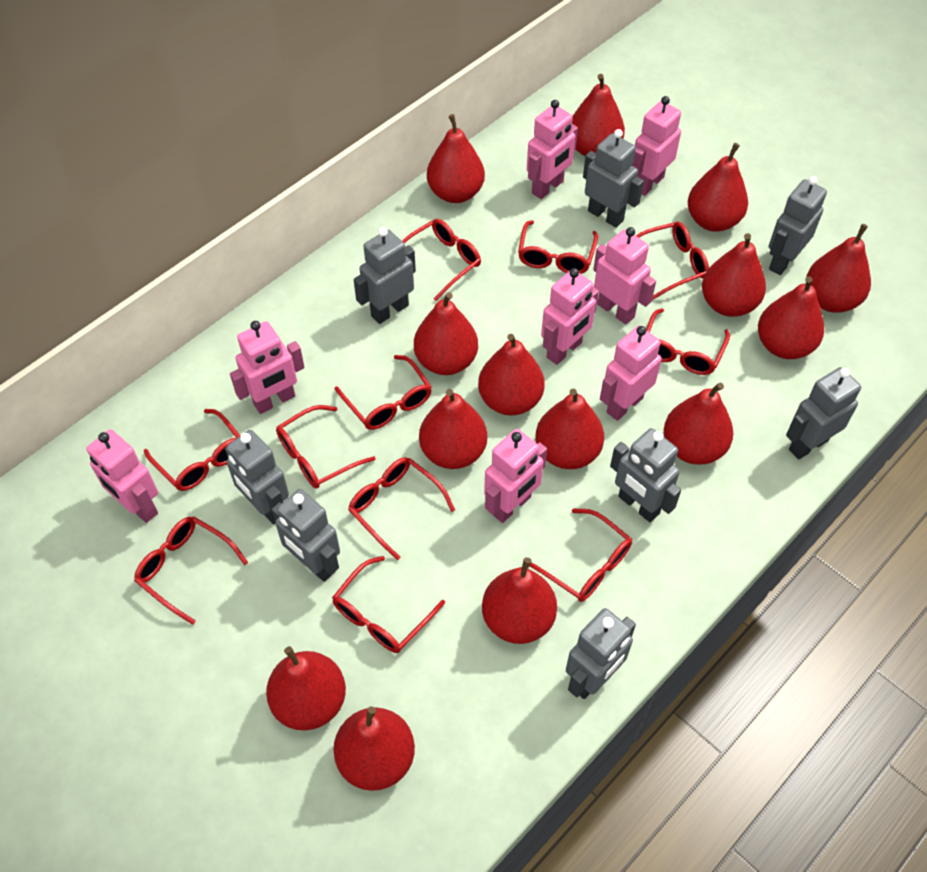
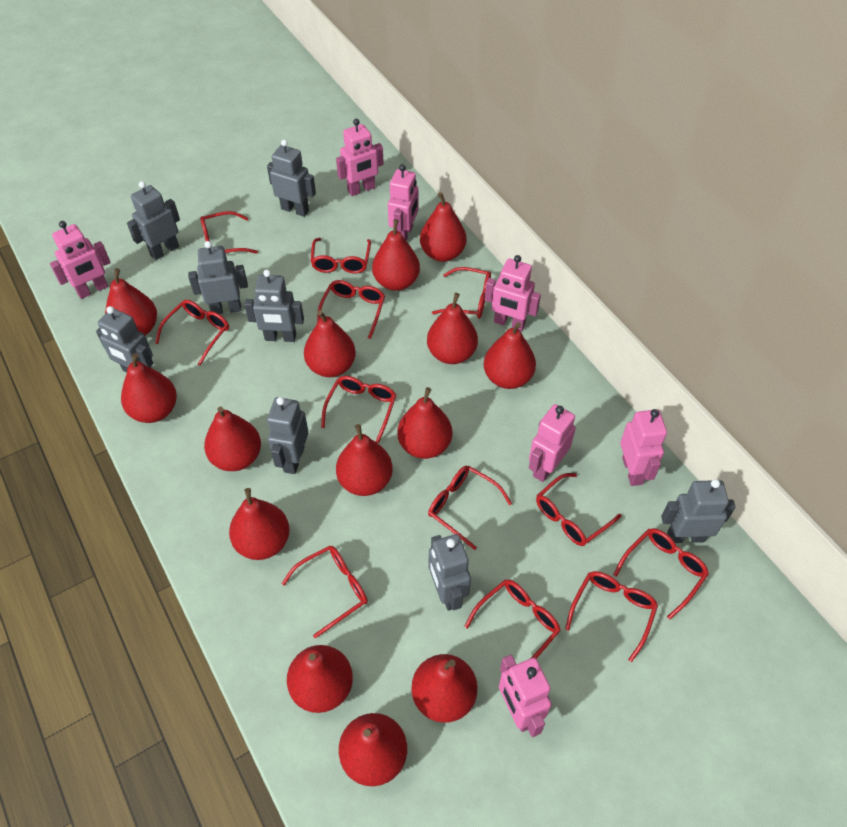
pink robot: [87,429,158,523] [230,321,305,414] [484,429,547,523] [527,100,578,199] [541,268,599,365] [593,227,656,324] [600,326,662,421] [632,96,681,196] = 8 -> [50,221,111,299] [336,119,384,196] [388,164,419,241] [485,255,541,331] [499,655,552,737] [529,404,576,482] [620,409,667,486] = 7
red glasses: [134,516,248,625] [144,409,240,491] [276,405,376,489] [332,556,445,653] [335,355,432,430] [348,457,455,560] [402,219,481,301] [518,220,598,274] [529,508,632,602] [636,222,709,300] [646,308,730,375] = 11 -> [155,300,229,366] [200,211,258,254] [281,546,368,638] [311,238,371,274] [317,280,385,339] [321,376,396,443] [428,466,512,550] [432,267,491,319] [464,580,561,659] [536,473,621,546] [565,571,658,662] [613,528,709,619] = 12

